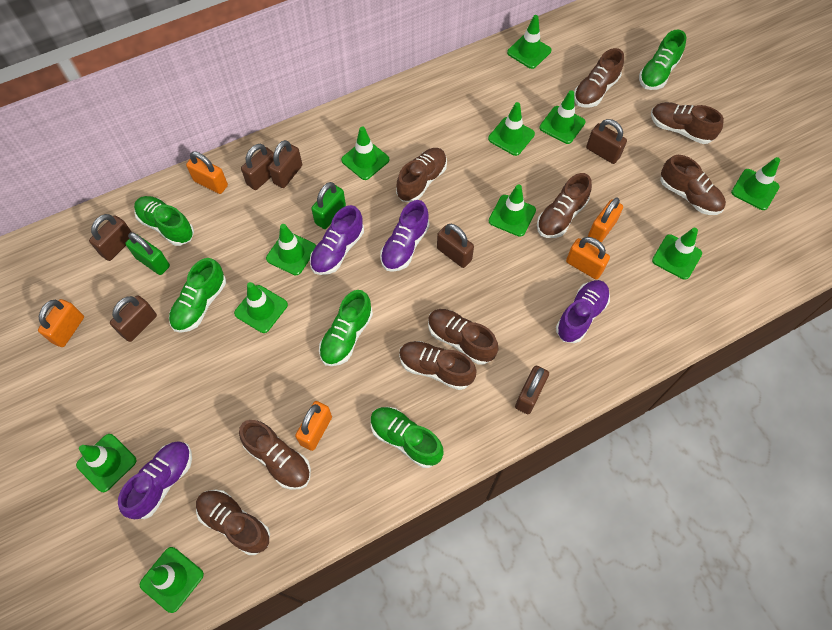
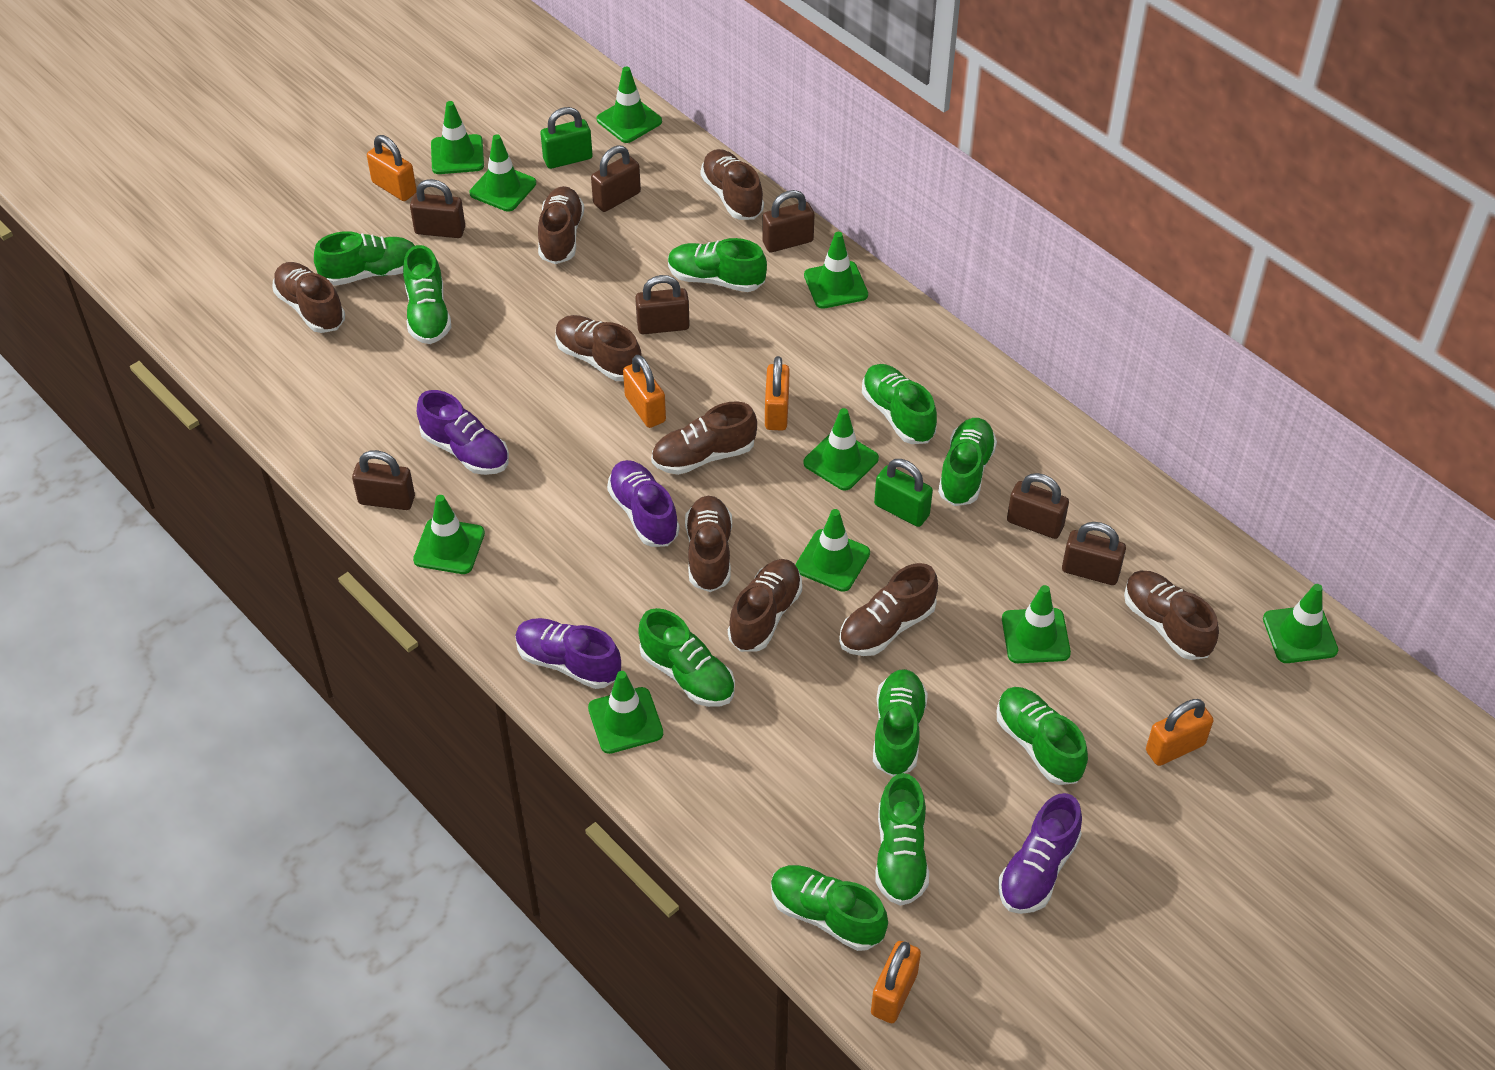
green shoe: [134,196,194,246] [169,258,226,332] [319,290,373,366] [370,407,444,468] [639,30,687,90] = 5 -> [314,231,415,286] [403,245,451,344] [638,608,735,707] [668,238,767,292] [771,865,888,951] [862,364,937,444] [873,669,928,777] [875,773,929,906] [938,418,997,506] [997,687,1088,785] = 10
green traffic cone: [76,434,137,492] [140,547,204,613] [234,282,288,333] [266,224,316,275] [341,127,390,180] [488,102,535,156] [489,184,536,237] [507,15,551,69] [539,90,585,144] [652,228,702,280] [731,157,780,210] = 11 -> [413,495,485,574] [431,101,484,174] [470,134,536,212] [588,671,663,754] [596,67,662,143] [795,509,870,592] [803,408,879,491] [804,232,868,309] [1002,585,1071,663] [1263,584,1338,663] = 10

